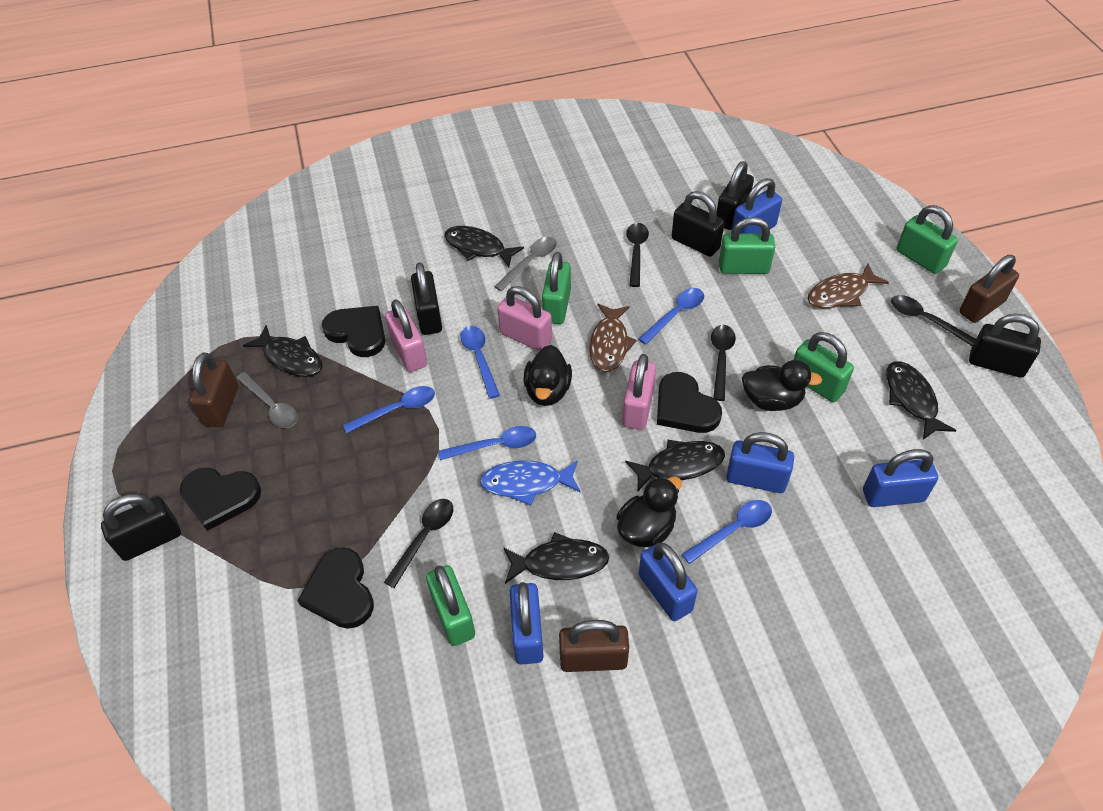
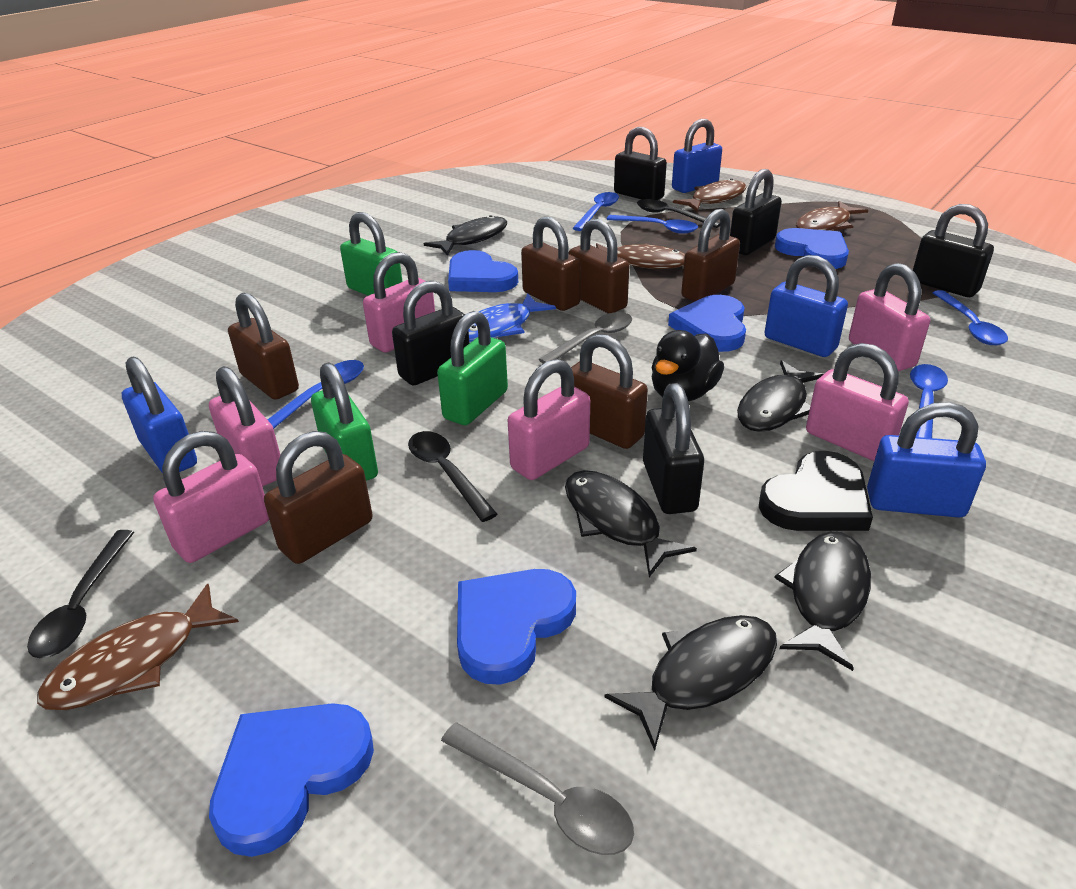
black duck: [524,345,572,406] [616,477,682,547] [742,360,822,411] = 3 -> [651,330,724,401] = 1
black heart: [180,467,261,531] [298,547,374,629] [322,306,385,357] [657,372,722,433] = 4 -> [759,451,873,531] = 1
black spoon: [384,499,453,588] [626,223,649,287] [711,325,736,401] [891,295,976,346] = 4 -> [27,530,134,658] [408,431,498,522] [637,199,720,228] = 3
blue heart: none = 0 -> [209,703,374,857] [448,250,518,292] [457,569,576,685] [668,295,746,352] [775,228,849,269] = 5
blue padlock: [510,582,544,665] [639,543,698,621] [726,432,794,493] [731,178,782,234] [863,449,938,507] = 5 -> [122,357,197,473] [672,119,722,193] [764,255,848,357] [867,402,986,518] = 4
brown fish: [589,304,637,372] [808,263,889,308] = 2 -> [37,584,239,710] [596,243,685,269] [673,178,747,212] [796,201,869,231] = 4
brown padlock: [190,353,238,427] [559,620,629,672] [959,255,1019,323] = 3 -> [228,292,299,400] [264,431,373,564] [521,216,581,311] [568,219,629,314] [571,334,648,449] [681,209,740,302] = 6
green padlock: [426,565,475,646] [542,252,571,324] [719,217,775,274] [794,332,854,402] [897,205,958,274] = 5 -> [311,362,378,481] [340,212,403,296] [437,311,508,425] = 3
pink padlock: [385,299,428,372] [497,286,552,351] [622,354,656,430] = 3 -> [153,431,269,563] [209,366,280,487] [363,252,435,353] [508,359,590,480] [806,343,909,461] [849,263,930,371] = 6

